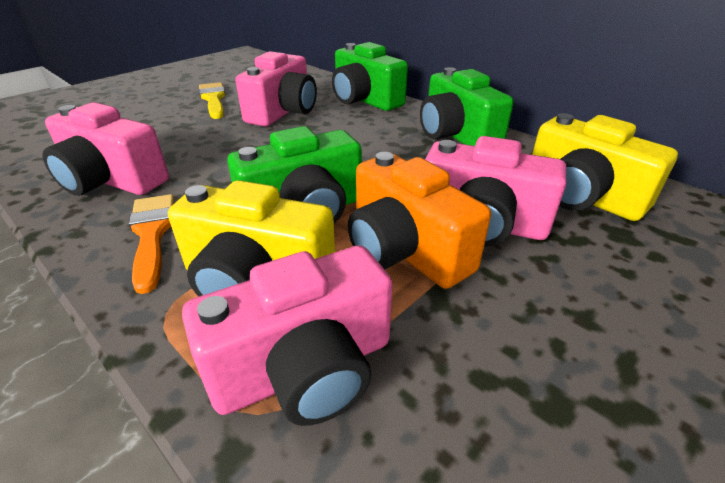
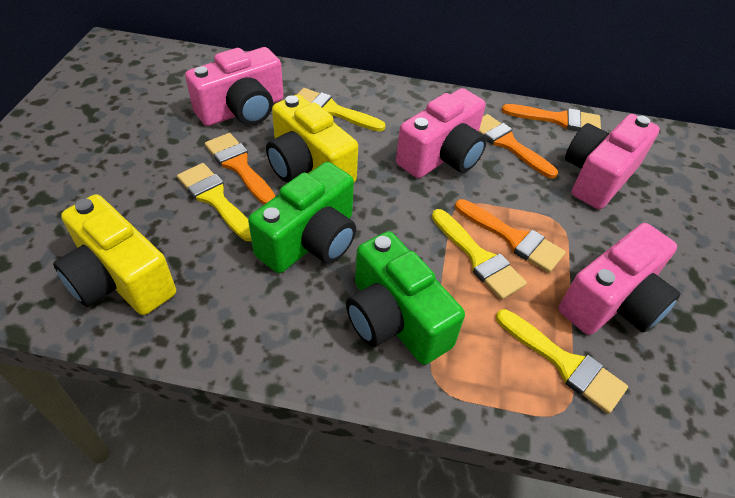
green camera: [227,126,362,223] [332,42,408,111] [420,67,514,146] = 3 -> [248,162,356,273] [346,231,465,365] = 2
orange brush: [128,194,174,294] = 1 -> [205,133,276,205] [455,199,566,273] [479,114,558,179] [502,104,601,131] = 4
orange camera: [348,152,491,289] = 1 -> none = 0
yellow brush: [199,82,226,119] = 1 -> [177,163,251,241] [297,88,385,132] [432,209,527,300] [496,309,628,414] = 4

